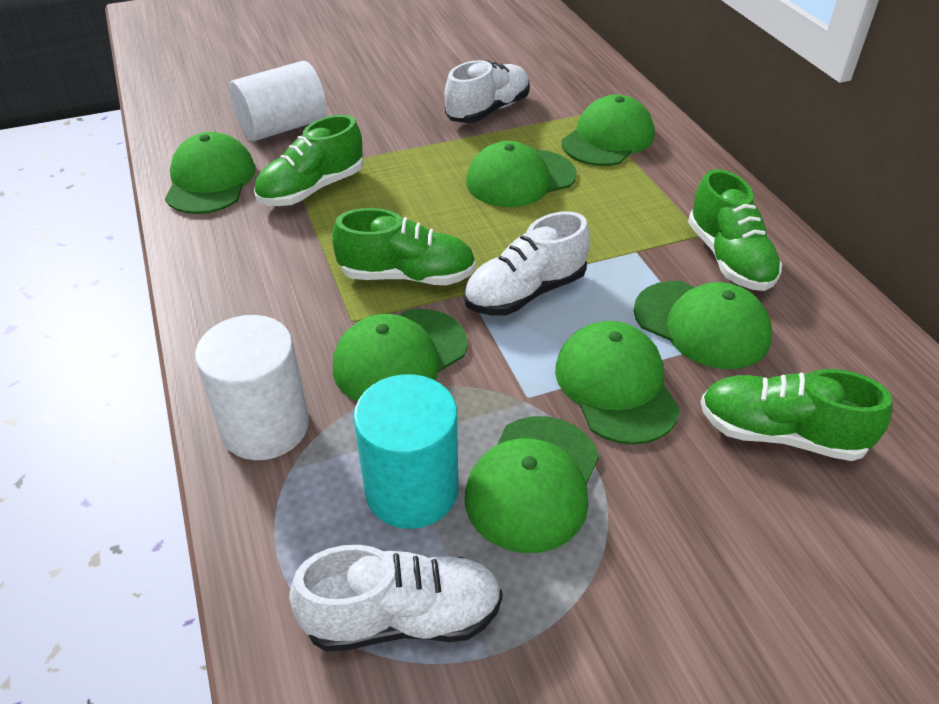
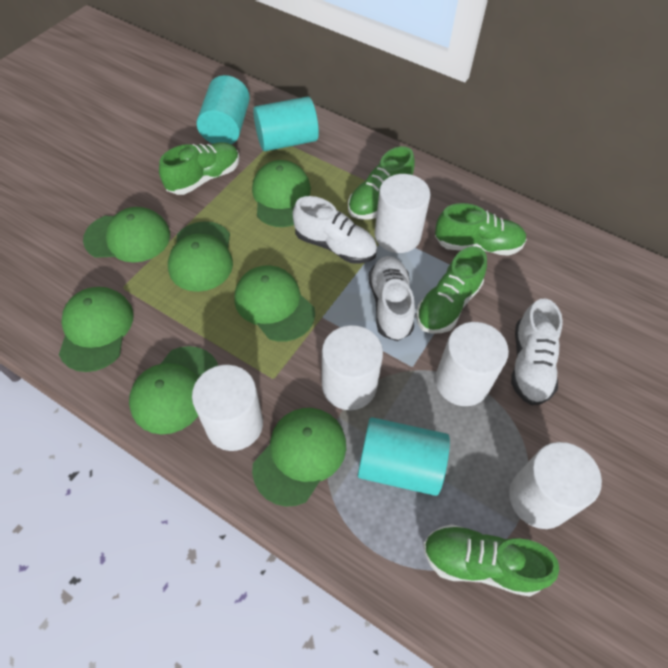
green shoe: [254,115,363,206] [332,208,476,285] [688,169,782,291] [701,369,892,461] = 4 -> [159,142,240,195] [348,146,415,220] [416,246,487,333] [423,524,559,597] [435,203,527,256] = 5
turquoise cylinder: [353,374,458,529] = 1 -> [197,75,250,144] [253,96,319,151] [358,417,450,496] = 3
white cylinder: [195,315,309,460] [229,61,327,141] = 2 -> [192,365,263,451] [322,325,383,410] [375,174,430,253] [435,322,509,406] [509,442,602,529] = 5

